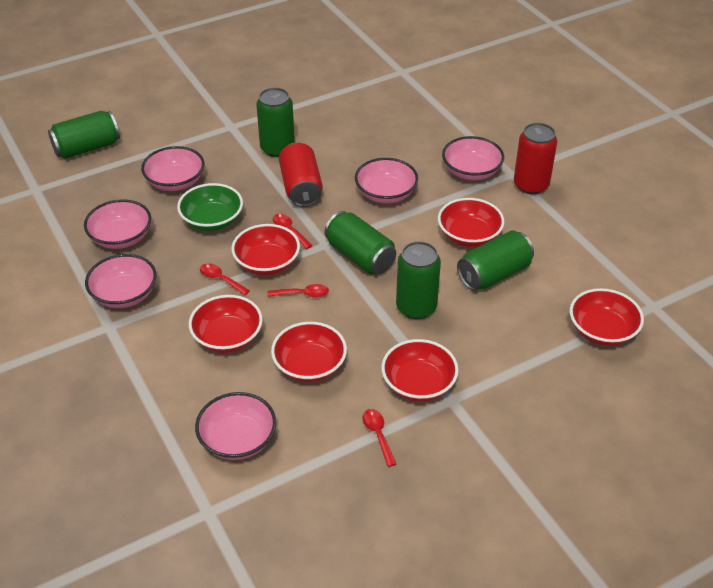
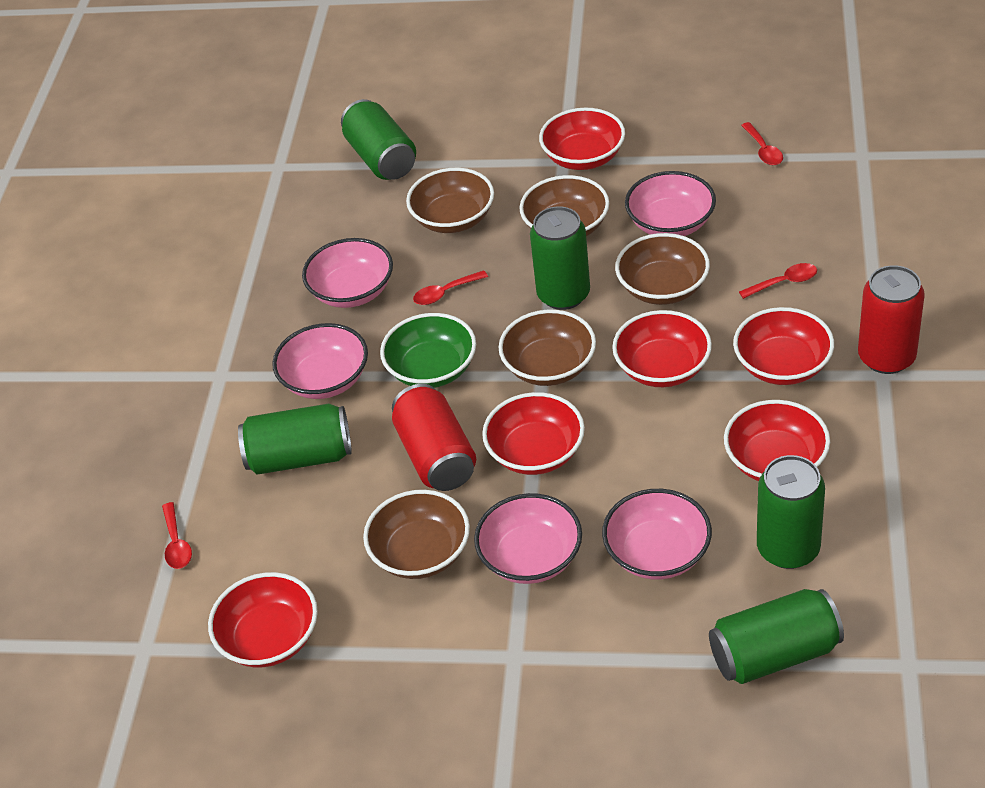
brown bowl: none = 0 -> [363,490,470,579] [406,168,494,233] [499,310,596,386] [519,175,609,236] [615,233,710,305] = 5
pink bowl: [84,199,151,249] [85,254,157,308] [141,146,205,191] [195,392,276,460] [355,158,418,204] [442,136,504,180] = 6 -> [272,323,368,399] [302,238,393,308] [474,493,582,584] [602,489,712,579] [625,171,716,236] = 5

